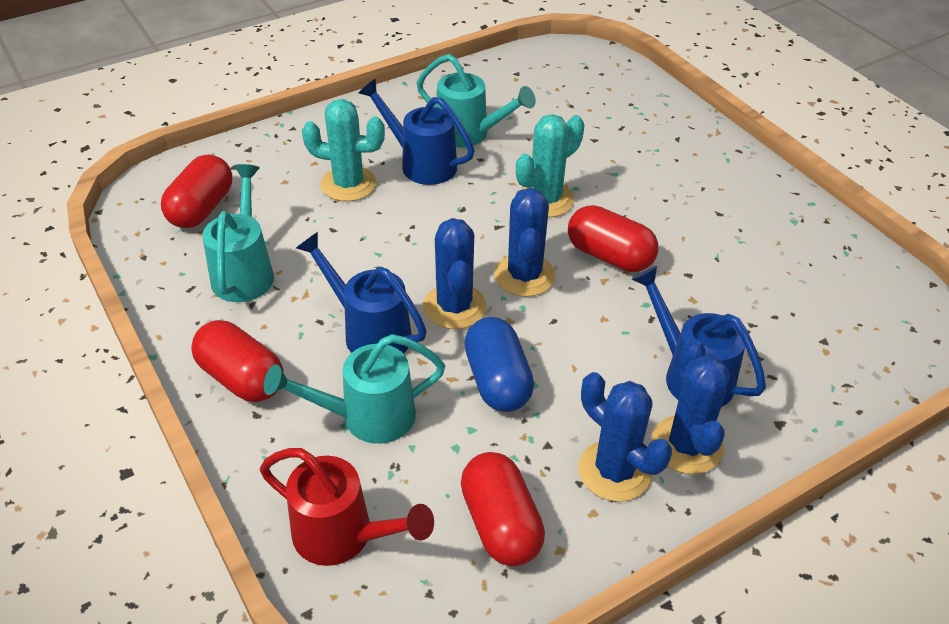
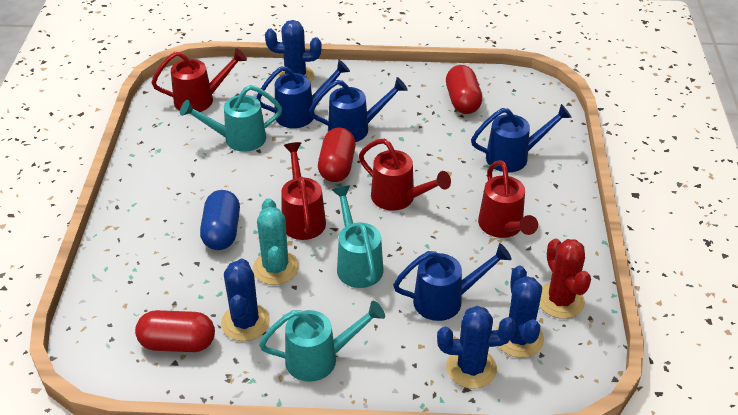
blue watering can: [296,232,427,354] [358,79,474,185] [632,266,766,407] = 3 -> [256,60,350,128] [309,77,408,142] [393,243,512,321] [471,104,572,172] = 4
red cactus: none = 0 -> [539,239,591,319] = 1
red capsule: [161,154,232,228] [191,320,283,402] [461,452,545,566] [568,205,658,272] = 4 -> [135,310,215,352] [318,128,356,182] [446,65,482,114] = 3
red watering can: [260,448,434,566] = 1 -> [151,48,247,112] [281,142,326,240] [359,139,451,211] [478,160,538,238] = 4
turquoise cactus: [302,99,385,202] [516,114,585,217] = 2 -> [253,198,299,285] = 1

